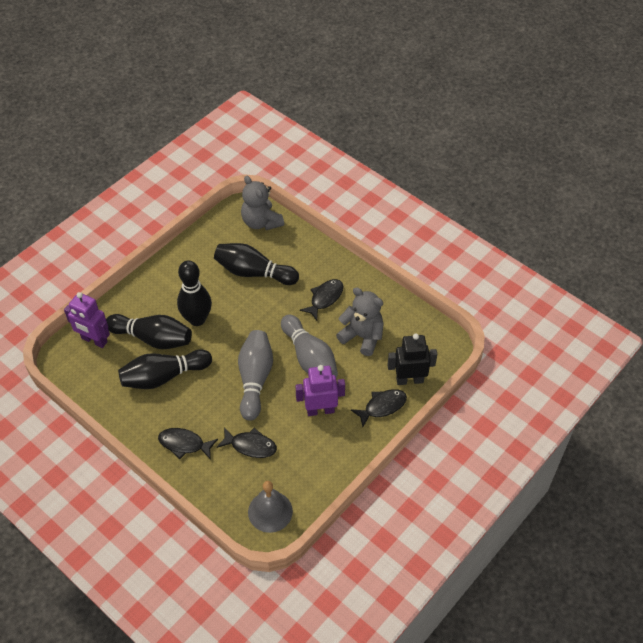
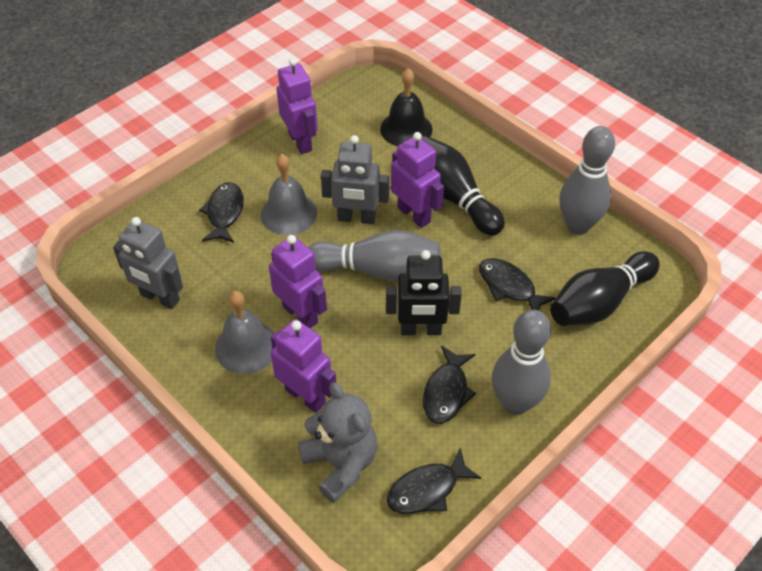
black bell: none = 0 -> [380,68,432,146] = 1
black bowling pin: [106,314,192,349] [118,349,212,389] [177,260,212,326] [214,243,299,285] = 4 -> [421,136,505,236] [550,251,660,326] = 2
grey bell: [248,481,293,533] = 1 -> [215,291,274,374] [261,154,317,235] = 2
grey bowling pin: [238,330,273,421] [281,315,338,377] = 2 -> [308,230,440,281] [492,310,551,415] [559,126,615,235] = 3
grey robot: none = 0 -> [113,217,183,309] [321,135,389,224] = 2
grey teddy bear: [241,176,284,230] [336,287,384,356] = 2 -> [298,382,377,503] = 1
purple robot: [64,292,110,348] [295,365,345,416] = 2 -> [269,235,327,328] [271,319,336,413] [276,58,318,154] [391,132,444,228] = 4

